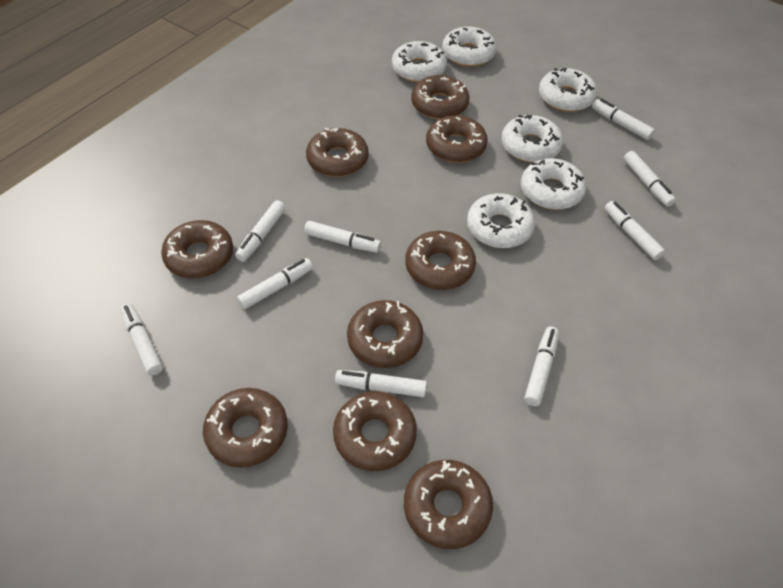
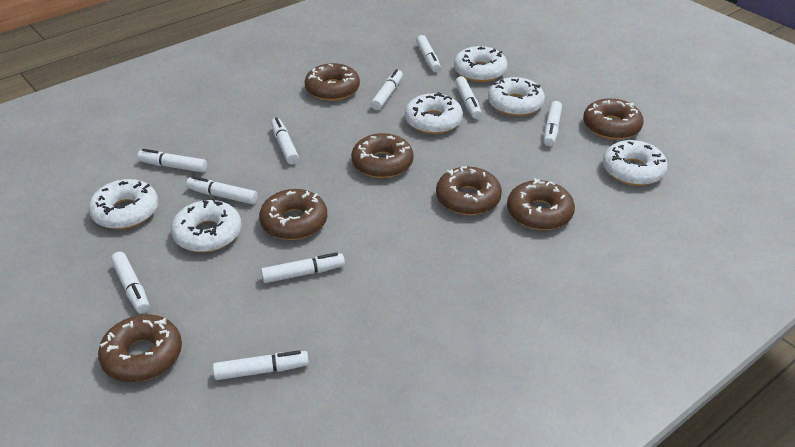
brown donut: [161,220,233,279] [203,388,288,468] [306,128,369,177] [333,391,417,471] [347,300,423,368] [404,460,493,549] [405,231,476,290] [411,75,470,119] [426,115,488,163] = 9 -> [98,314,182,382] [259,189,327,240] [305,63,360,101] [351,133,414,178] [436,166,502,215] [507,178,575,230] [583,98,643,140] = 7
white marker: [120,303,163,376] [235,200,286,262] [237,258,313,309] [304,221,381,253] [335,370,427,397] [524,327,559,406] [592,99,655,140] [604,201,665,260] [623,151,676,207] = 9 -> [111,252,150,313] [137,149,207,172] [186,176,258,204] [213,350,309,380] [261,252,345,283] [271,117,299,164] [371,69,403,110] [416,35,441,72] [455,76,482,119] [544,101,562,146] = 10

